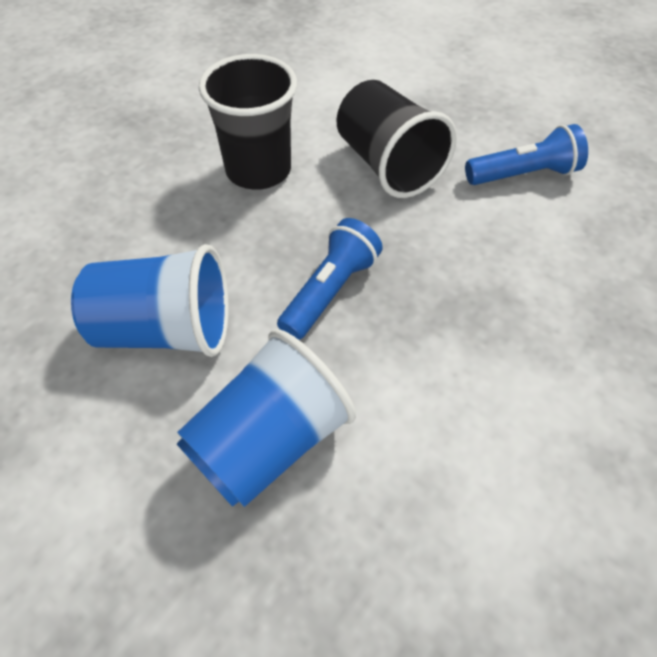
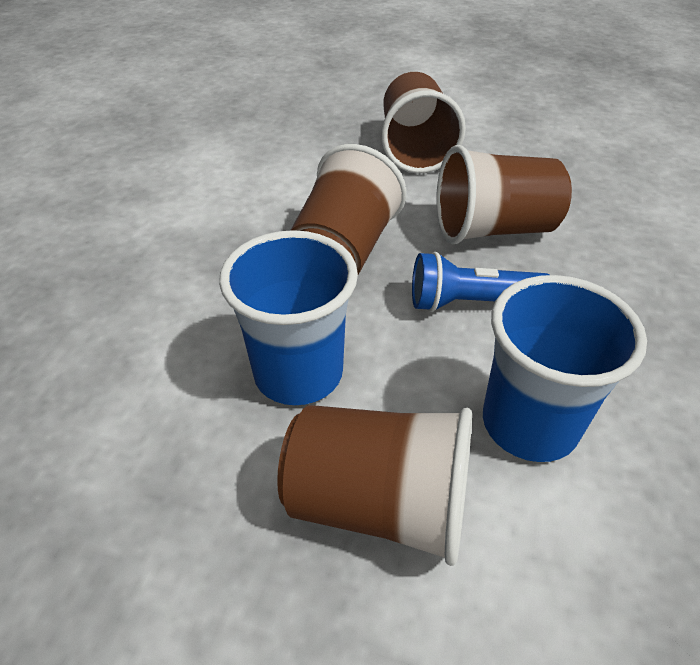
black cup: [199,54,297,190] [336,80,457,198] = 2 -> none = 0
blue flashlight: [277,218,383,340] [465,124,588,185] = 2 -> [412,252,549,312] = 1
brown cup: none = 0 -> [277,405,472,566] [290,144,407,274] [381,72,466,173] [436,145,572,244] = 4

